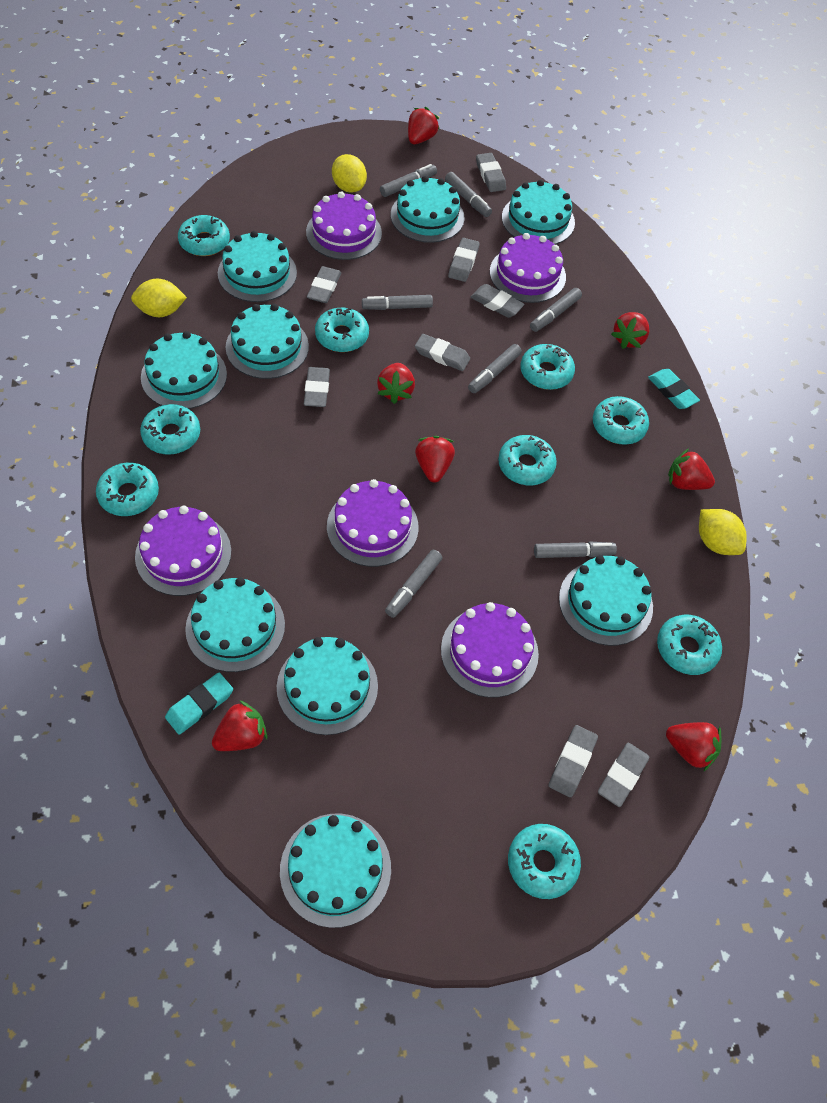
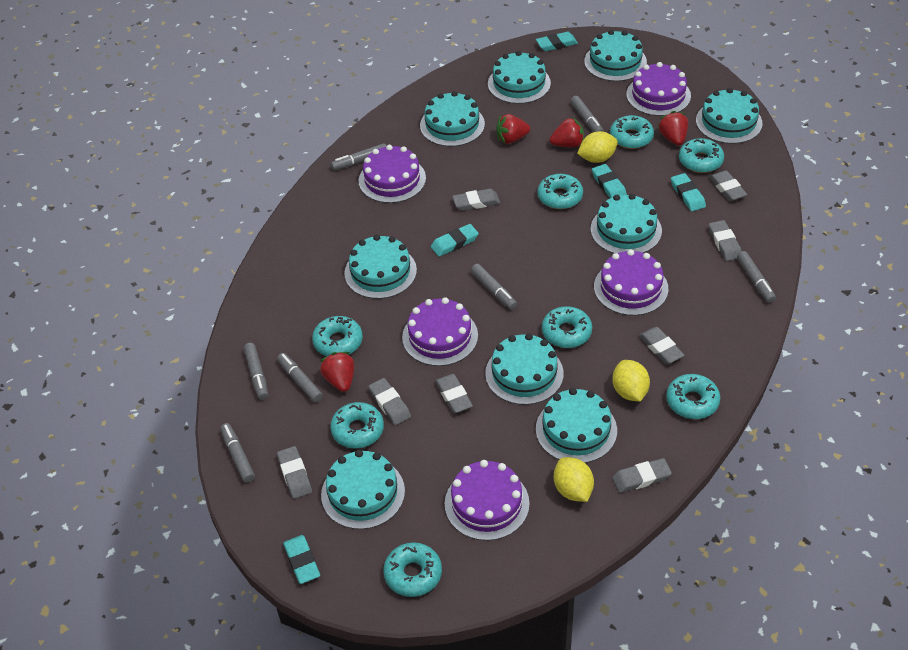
red strawberry: [212,700,267,751] [377,363,415,404] [408,107,440,144] [415,436,455,483] [611,312,649,349] [666,722,722,772] [668,449,715,490] = 7 -> [320,352,354,392] [496,114,530,144] [550,117,584,147] [658,111,688,146] = 4
turquoise donut: [96,463,159,516] [140,404,200,455] [178,215,230,256] [315,308,369,352] [498,435,557,485] [508,824,581,899] [520,344,575,390] [593,396,649,445] [657,615,722,675] = 9 -> [312,316,363,356] [330,402,384,448] [383,542,442,597] [537,174,583,209] [542,306,592,348] [610,115,654,149] [666,374,720,419] [679,138,724,173] = 8
turquoise eraser: [165,673,233,735] [648,369,700,409] = 2 -> [283,535,320,584] [431,224,479,257] [536,32,578,51] [592,164,627,198] [671,173,706,211] = 5

